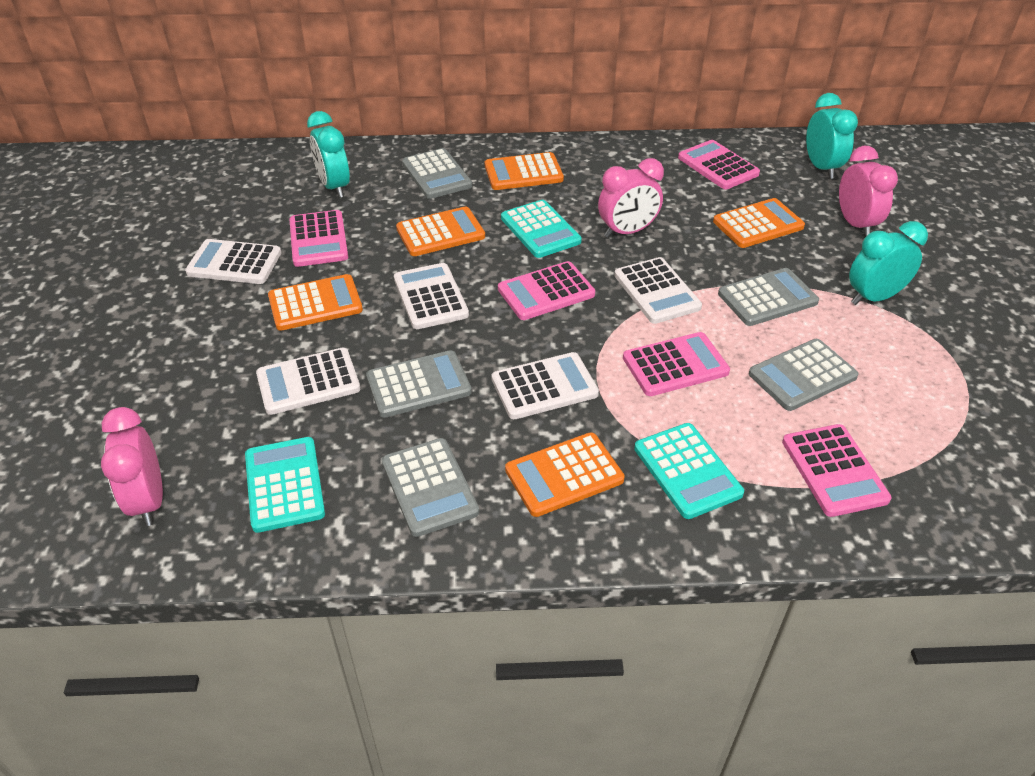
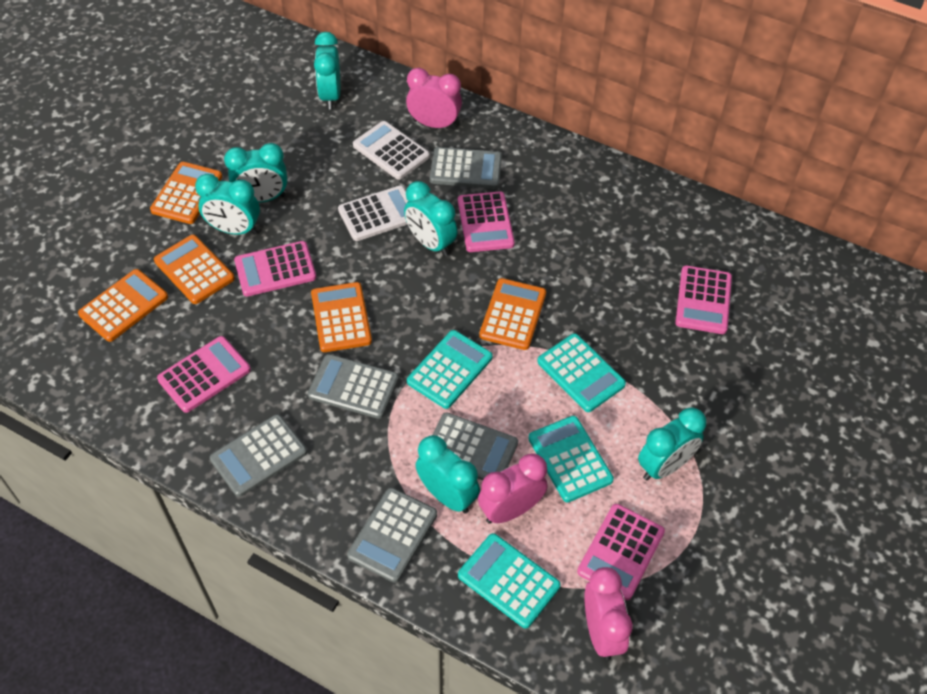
turquoise calculator: [245,437,325,533] [501,200,582,258] [634,423,744,519] = 3 -> [407,330,493,409] [458,533,561,628] [528,416,614,502] [537,333,626,412] = 4
turquoise clock: [307,111,350,198] [806,93,858,179] [849,221,928,305] = 3 -> [195,174,260,235] [224,143,287,203] [314,32,340,109] [404,181,458,256] [416,435,480,513] [638,408,706,481] = 6
white calculator: [185,239,281,284] [256,348,360,415] [394,263,469,329] [492,352,599,419] [614,257,702,324] = 5 -> [338,185,408,241] [353,121,430,180] = 2

